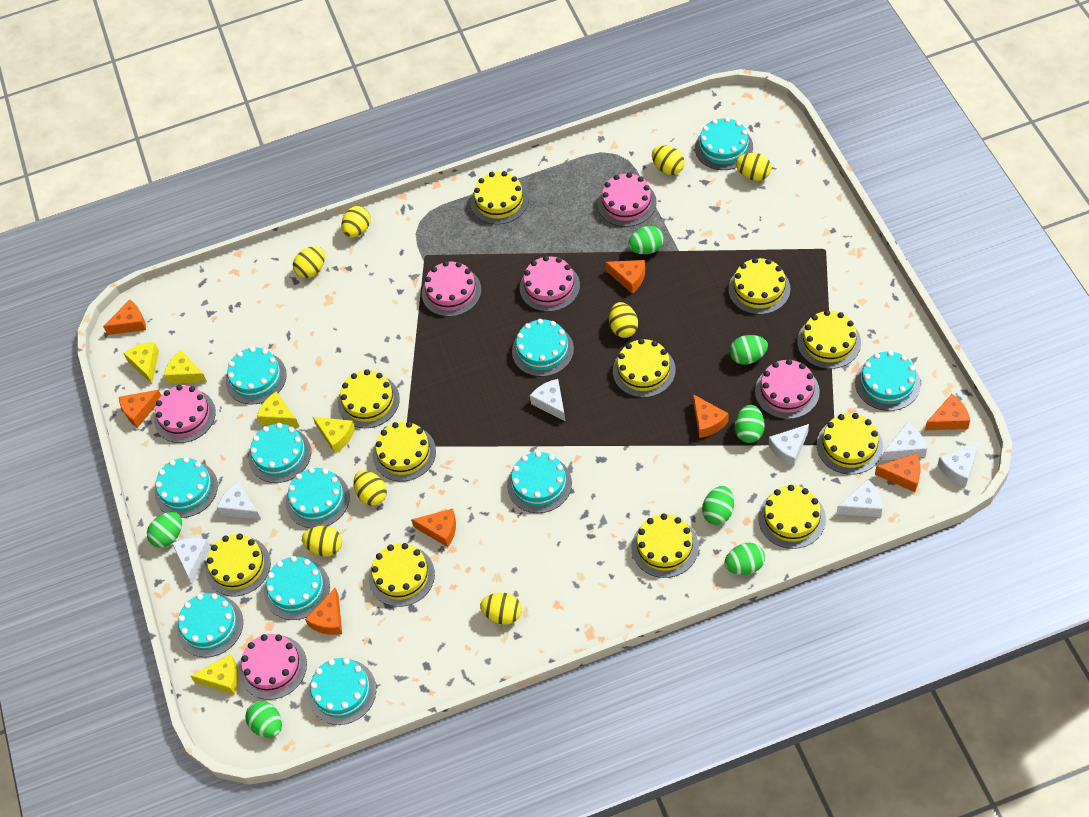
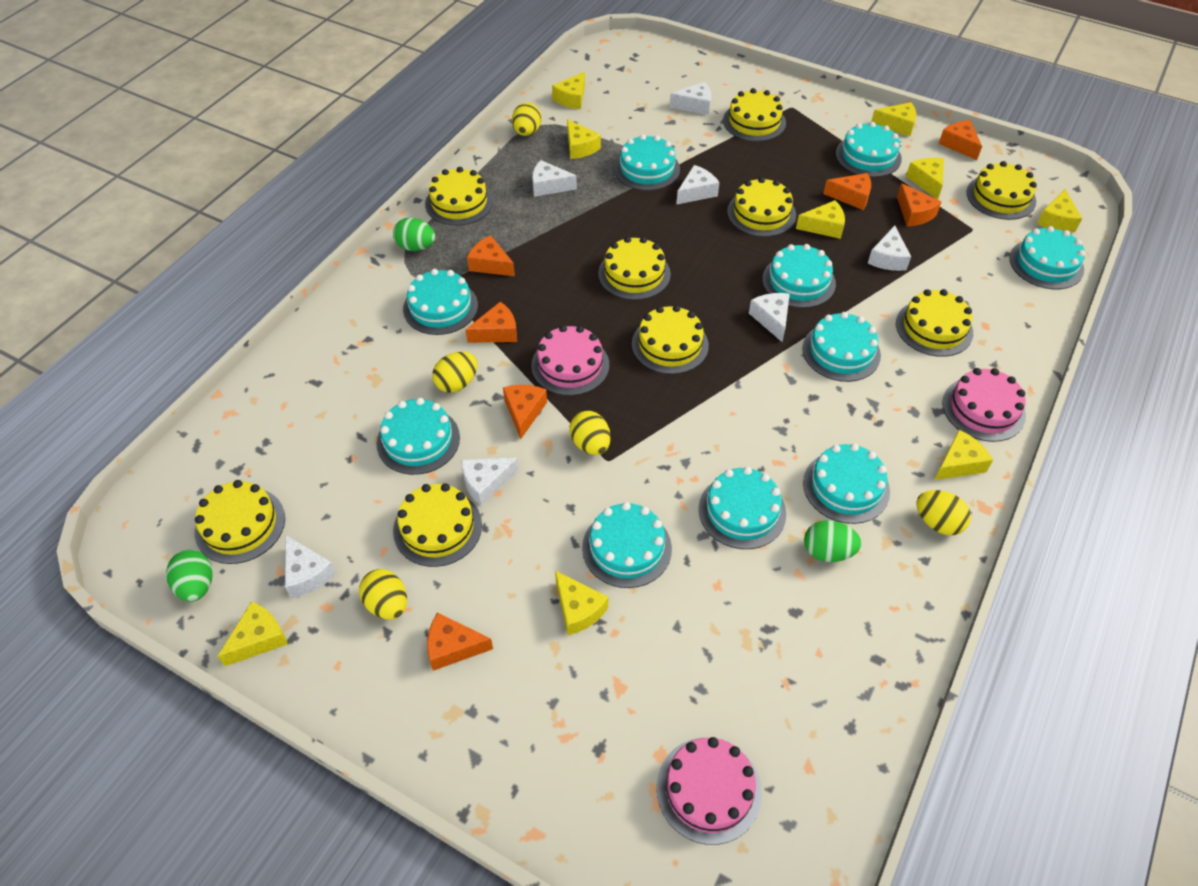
green egg: [147,512,182,548] [245,701,282,738] [628,226,664,254] [702,486,734,525] [724,543,765,575] [729,335,768,365] [735,405,765,443] = 7 -> [166,550,213,602] [393,218,435,251] [804,520,862,562] = 3
orange cheese: [103,300,146,335] [119,390,161,428] [305,588,342,635] [411,509,456,547] [605,260,645,294] [693,394,729,438] [875,453,920,492] [925,394,970,430] = 8 -> [427,613,493,671] [465,302,517,343] [467,235,515,276] [503,385,547,439] [823,173,871,210] [897,183,941,226] [939,120,982,160] = 7
pink cake: [154,385,216,443] [239,634,307,700] [422,261,482,317] [520,256,580,312] [598,172,657,227] [755,359,820,419] = 6 -> [531,325,609,396] [657,737,762,845] [942,368,1026,442] = 3
turquoise cake: [155,457,218,518] [177,593,243,658] [226,347,287,405] [249,423,311,483] [264,556,330,620] [286,467,350,528] [308,658,376,725] [507,451,572,513] [512,319,574,377] [695,117,753,170] [855,351,920,411] = 11 -> [376,398,460,475] [403,269,478,335] [582,502,672,588] [614,134,680,191] [699,467,786,549] [762,244,836,308] [802,312,881,382] [803,443,890,524] [836,122,902,177] [1009,226,1085,289] = 10
yellow cake: [206,533,271,597] [338,369,400,428] [369,543,435,607] [373,422,436,482] [471,171,529,225] [613,338,676,398] [631,514,699,578] [728,258,790,315] [758,485,826,549] [797,310,861,369] [817,413,883,475] = 11 -> [195,480,285,564] [393,483,482,567] [425,167,493,226] [598,236,671,300] [632,305,709,374] [723,88,786,142] [727,177,796,237] [896,289,973,357] [966,161,1037,220] = 9
yellow cheese: [123,342,159,383] [164,350,207,384] [190,654,239,695] [257,392,300,427] [313,417,355,454] = 5 -> [217,601,288,666] [552,72,585,109] [555,571,608,635] [567,119,601,159] [796,200,845,239] [871,102,917,137] [906,158,944,200] [934,430,993,480] [1037,189,1082,232] = 9
yellow egg: [293,246,325,278] [302,526,342,556] [341,206,371,237] [353,470,387,506] [480,593,522,625] [609,302,638,338] [652,146,685,175] [736,153,772,181] = 8 -> [359,569,407,620] [432,352,478,393] [512,103,542,136] [569,411,611,455] [917,490,971,535] = 5

